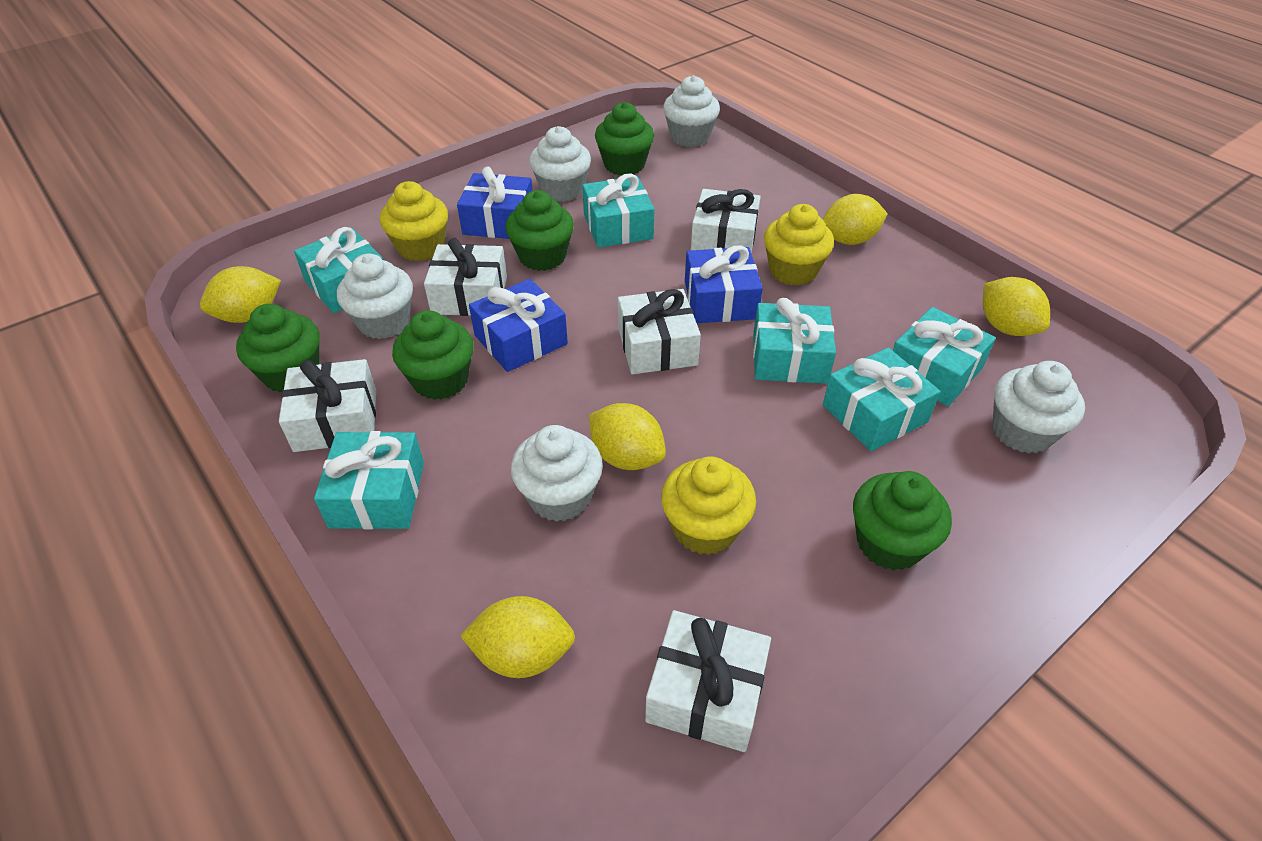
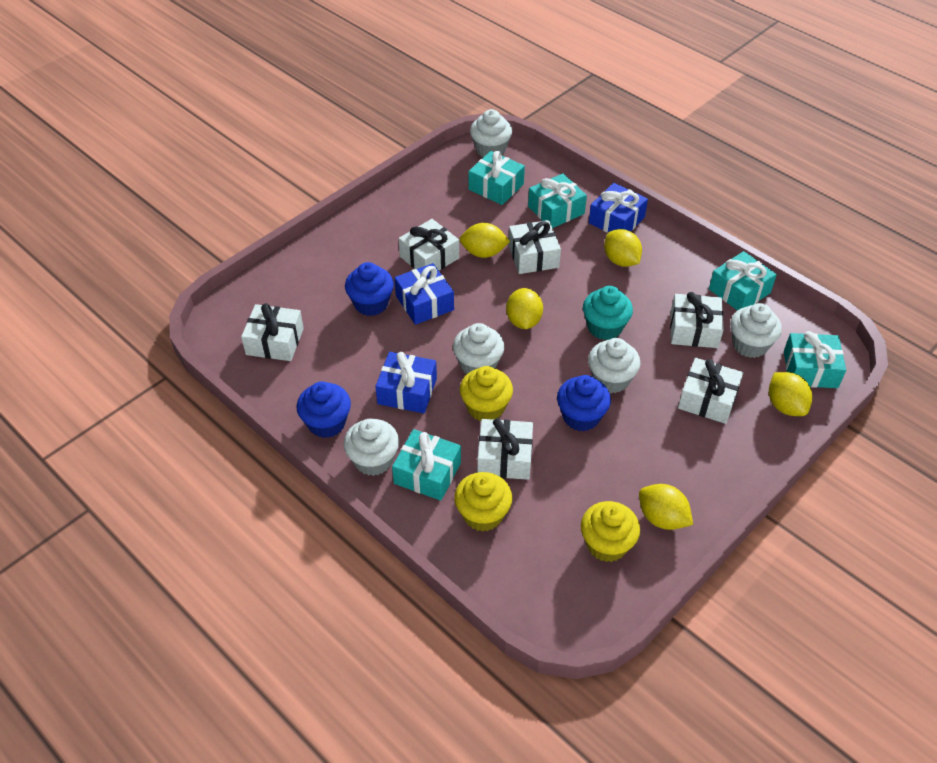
blue cupcake: none = 0 -> [296,381,351,438] [345,262,394,316] [557,375,611,431] = 3
green cupcake: [236,304,319,393] [392,310,474,400] [505,190,574,271] [595,102,654,175] [853,471,952,571] = 5 -> none = 0
turquoise cupcake: none = 0 -> [583,286,633,340] = 1
turquoise gift: [294,227,383,313] [314,431,424,529] [582,173,654,248] [753,298,836,384] [823,348,941,451] [893,307,996,406] = 6 -> [392,429,461,501] [469,151,525,205] [528,174,587,228] [709,251,777,311] [784,331,846,388] = 5
white gift: [279,359,376,452] [424,238,507,316] [618,289,701,374] [645,610,771,752] [691,189,761,252] = 5 -> [241,303,304,361] [398,219,459,270] [477,418,533,480] [508,220,561,274] [670,292,724,348] [678,358,743,424] = 6

